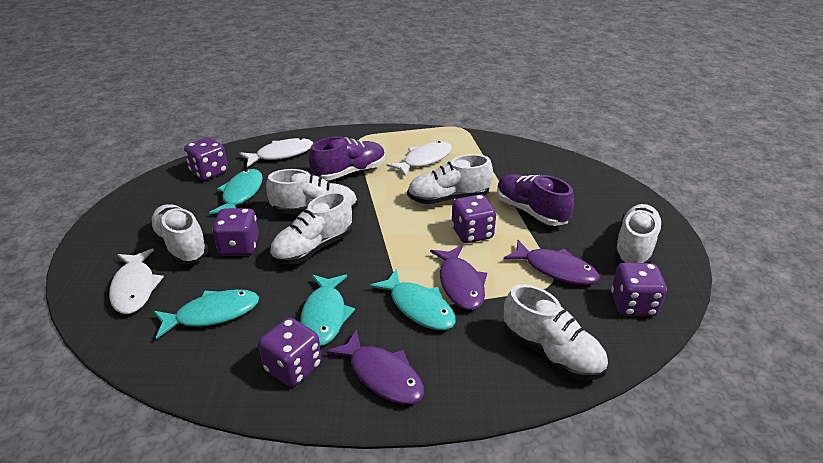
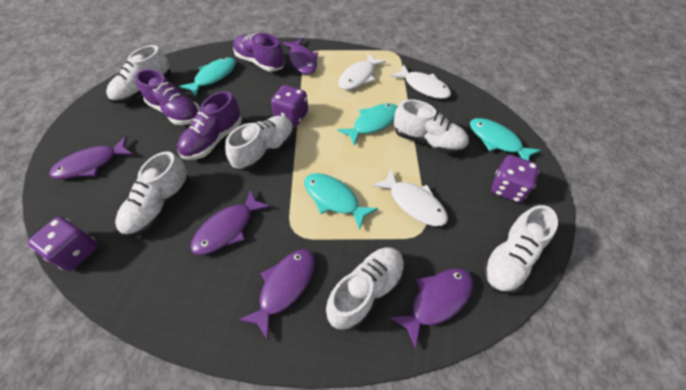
purple dice: [184,137,228,180] [212,208,259,255] [258,318,322,387] [451,194,496,243] [611,263,667,316] = 5 -> [28,217,98,271] [271,85,308,126] [492,155,539,203] = 3
purple fish: [326,329,424,404] [430,245,487,310] [503,240,600,285] = 3 -> [49,136,133,179] [190,189,271,255] [238,249,315,340] [283,38,318,74] [389,268,473,349] = 5
purple shoe: [309,137,385,181] [497,174,574,226] = 2 -> [135,69,200,125] [177,91,242,160] [233,33,285,72] = 3

